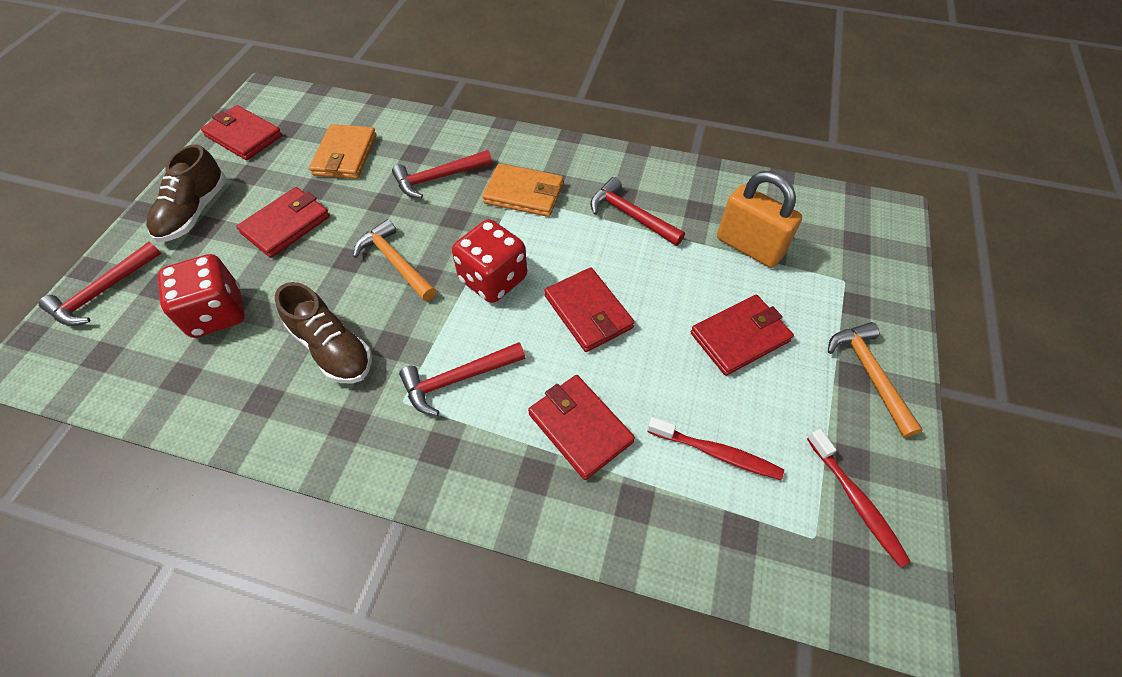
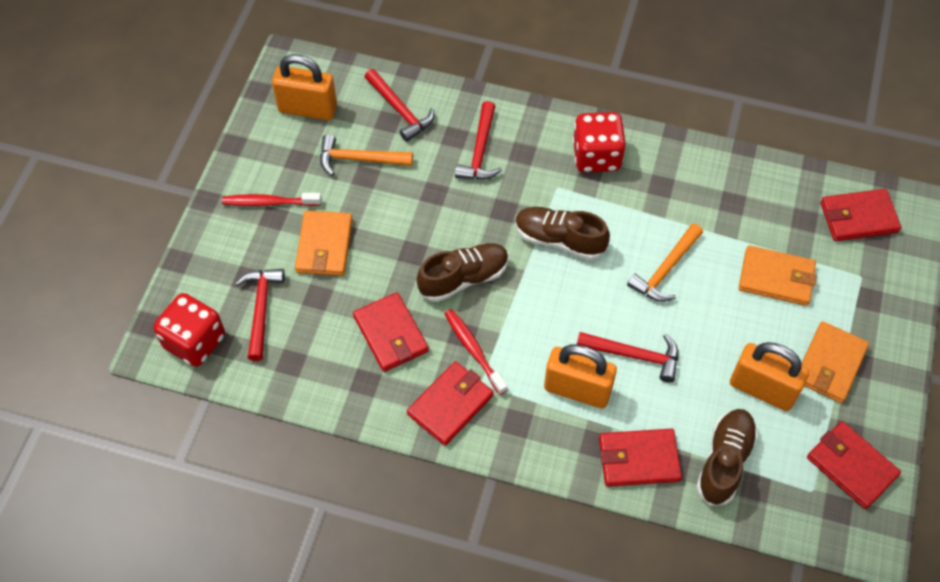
brown shoe: [146,144,226,242] [275,282,372,384] = 2 -> [417,243,509,302] [515,207,610,260] [696,409,758,506] = 3
orange padlock: [717,171,802,268] = 1 -> [272,54,337,120] [544,344,617,408] [730,342,809,411] = 3
orange wallet: [309,124,376,179] [482,163,563,217] = 2 -> [295,210,352,276] [739,245,817,306] [802,321,869,403] = 3

